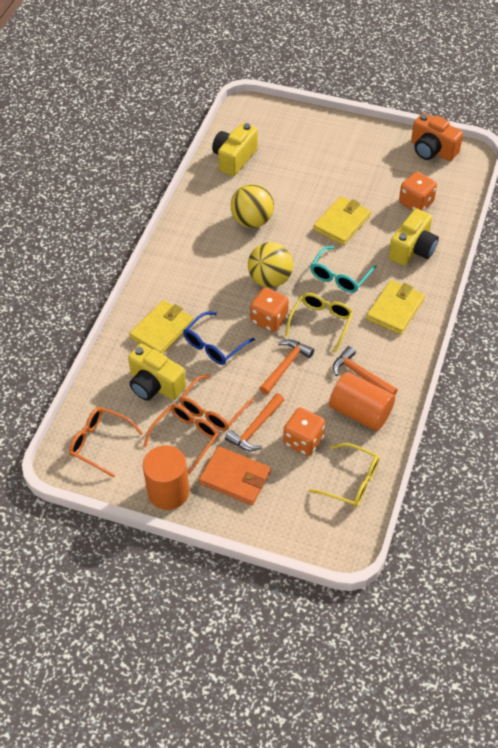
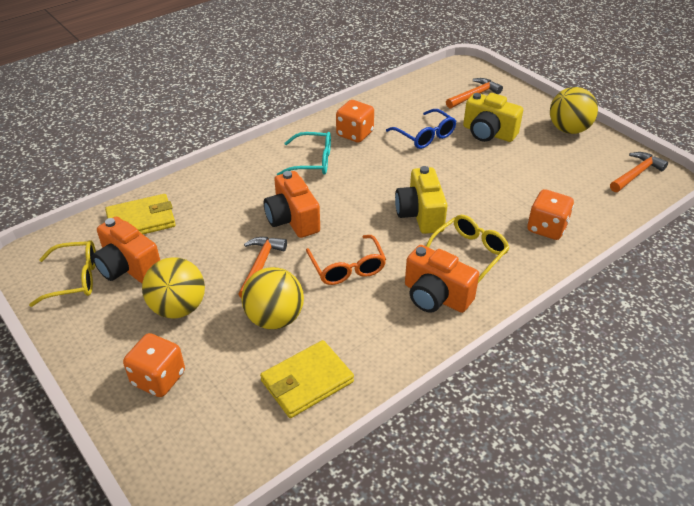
orange camera: [411,113,463,161] = 1 -> [92,217,160,283] [264,171,320,238] [405,245,479,313] = 3
orange cylinder: [143,445,189,510] [329,372,395,431] = 2 -> none = 0
orange glasses: [69,407,143,478] [143,404,219,475] [180,375,254,431] = 3 -> [306,235,386,285] = 1
orange wallet: [199,446,271,505] = 1 -> none = 0
yellow ball: [231,184,274,228] [248,242,293,288] = 2 -> [142,257,205,319] [242,267,304,329] [550,87,598,134] = 3
yellow camera: [128,344,186,401] [212,123,258,176] [389,208,439,266] = 3 -> [395,166,447,234] [463,93,523,142] = 2
yellow wallet: [129,300,193,354] [313,196,371,245] [366,280,425,335] = 3 -> [105,194,176,234] [260,340,354,418] = 2

